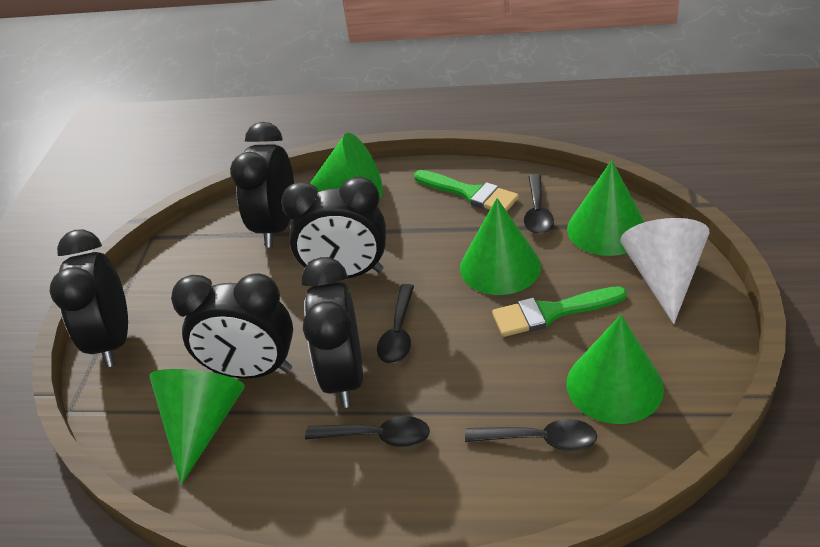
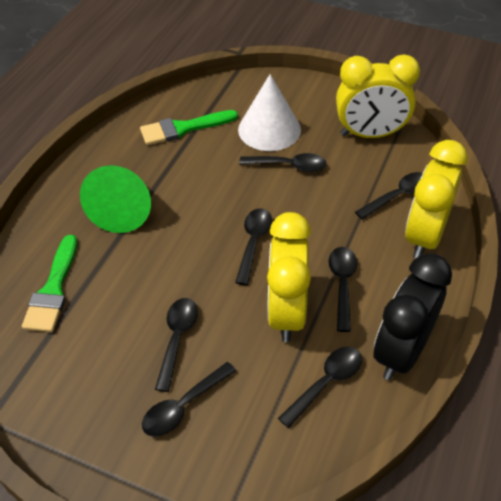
black clock: [49,229,128,367] [171,273,293,379] [230,122,294,247] [281,176,386,279] [302,257,363,408] = 5 -> [373,253,452,380] = 1
black spoon: [305,416,430,447] [377,284,414,364] [465,419,597,451] [524,174,554,234] = 4 -> [142,362,236,437] [155,298,198,392] [235,208,272,285] [239,153,326,172] [278,347,362,428] [329,247,357,332] [355,172,423,219] = 7
green cone: [149,369,245,485] [310,133,383,198] [460,198,541,295] [567,160,645,256] [567,315,664,424] = 5 -> [80,165,151,233] = 1
yellow clock: none = 0 -> [267,212,311,342] [336,55,420,138] [405,140,468,258] = 3

